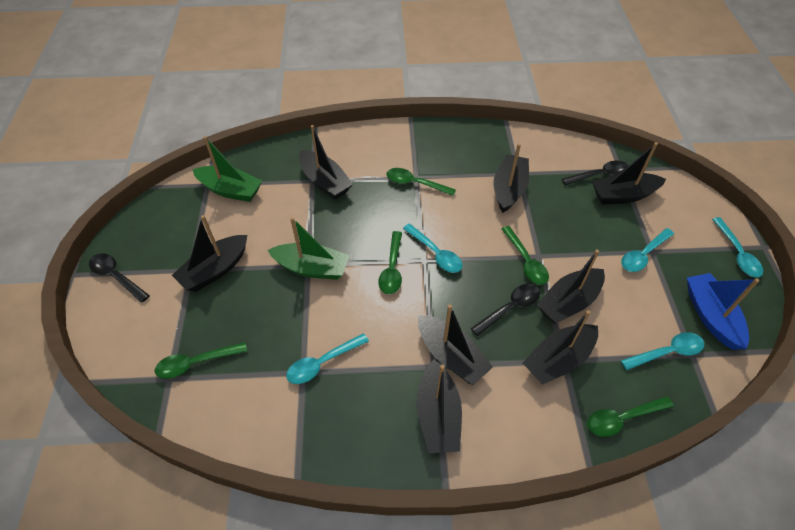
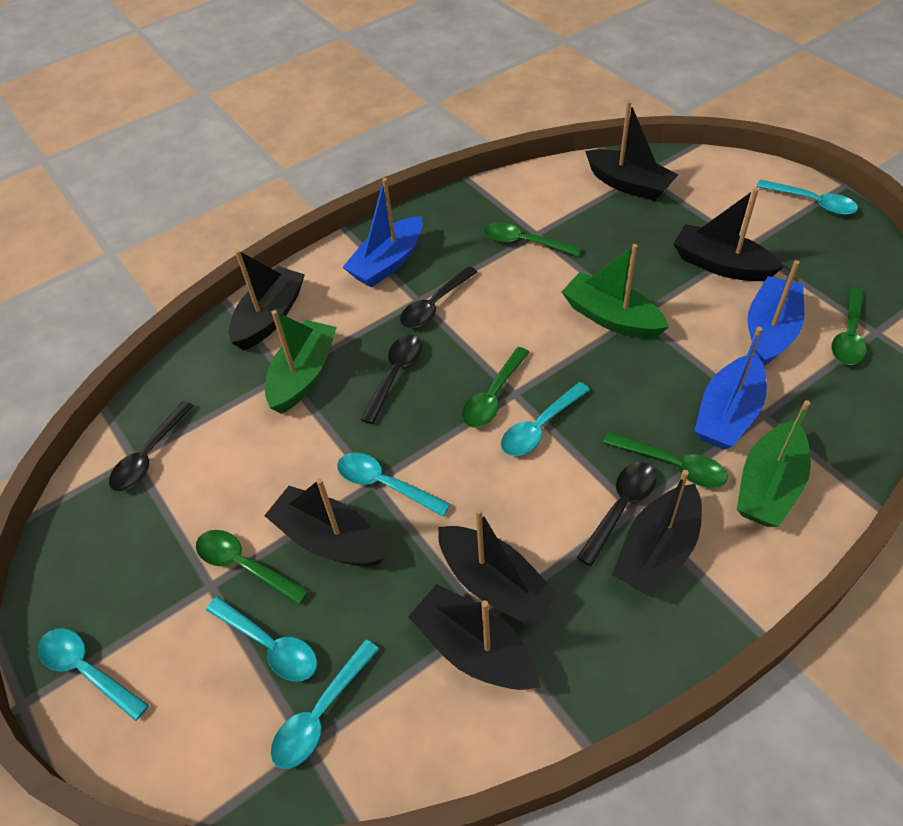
black boat: [172,215,247,292] [299,125,353,200] [416,360,462,453] [418,304,493,385] [493,143,529,213] [523,310,598,385] [537,250,605,324] [592,142,666,204] = 8 -> [229,250,305,351] [264,478,385,566] [408,584,540,690] [438,508,558,627] [585,101,678,201] [612,470,702,597] [673,188,784,281] = 7
black spoon: [89,253,150,303] [471,284,540,336] [562,161,629,185] = 3 -> [109,401,194,491] [360,335,422,424] [400,266,477,328] [577,462,656,566] = 4
blue boat: [687,273,759,350] = 1 -> [343,178,423,288] [695,327,767,449] [748,260,804,365] = 3
green boat: [192,136,262,202] [268,217,349,280] = 2 -> [265,310,337,414] [562,244,669,339] [737,400,811,527] = 3
turquoise spoon: [286,333,369,384] [403,224,463,273] [621,228,674,272] [621,332,704,370] [712,217,763,278] = 5 -> [38,628,149,721] [206,597,317,682] [271,639,379,769] [337,453,451,517] [501,382,590,456] [756,180,858,215] = 6

